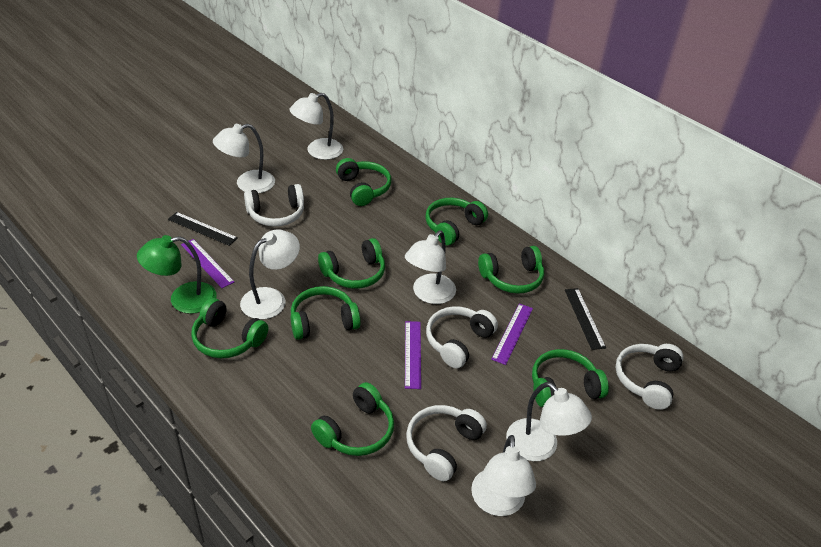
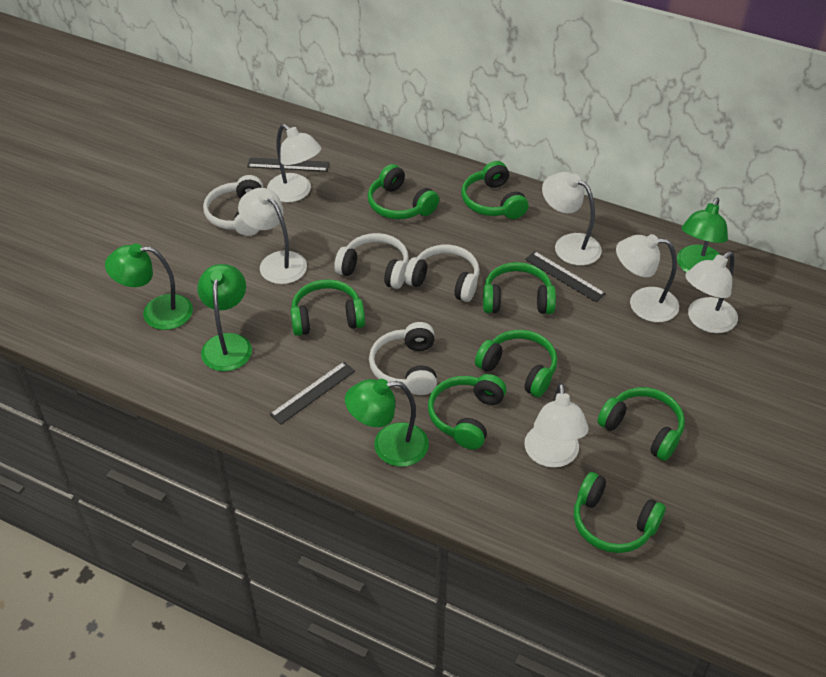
black ruler: [168,212,238,246] [565,288,606,350] = 2 -> [247,158,329,172] [270,362,355,424] [525,251,606,302] = 3
green lamp: [137,235,217,314] = 1 -> [105,243,193,330] [197,264,252,371] [345,379,429,467] [677,198,728,273] = 4
purple ruler: [181,239,234,288] [405,321,421,389] [491,303,533,365] = 3 -> none = 0

